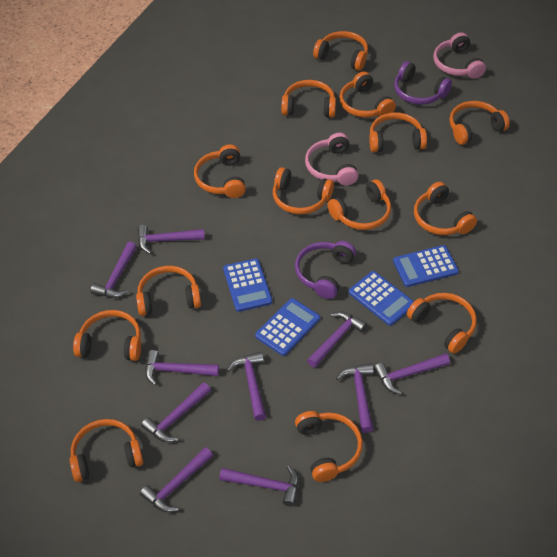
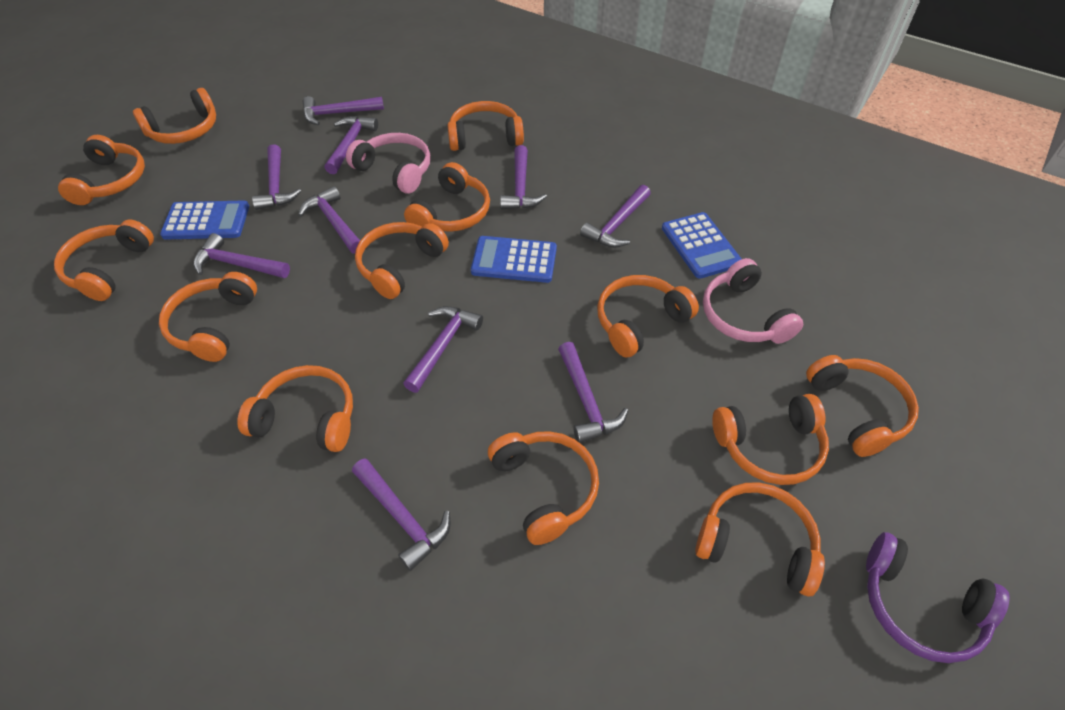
blue calculator: [223,259,272,312] [255,298,320,356] [349,271,414,326] [393,245,459,287] = 4 -> [160,200,249,240] [471,236,557,283] [662,212,742,279] = 3
orange headphones: [70,419,143,482] [73,310,141,361] [136,266,201,316] [194,144,246,198] [273,167,334,214] [281,80,336,117] [295,411,363,482] [313,31,368,71] [327,179,391,230] [339,71,396,118] [369,112,427,152] [407,293,477,354] [414,182,477,235] [449,101,510,145] = 14 -> [54,219,154,301] [58,135,145,205] [133,88,216,144] [159,272,257,362] [237,365,353,452] [355,222,449,299] [404,162,490,232] [448,101,524,151] [488,431,599,545] [597,275,699,358] [695,482,825,596] [712,394,829,485] [806,355,919,457] = 13
purple headphones: [295,241,356,299] [394,61,452,105] = 2 -> [866,532,1010,663] = 1

